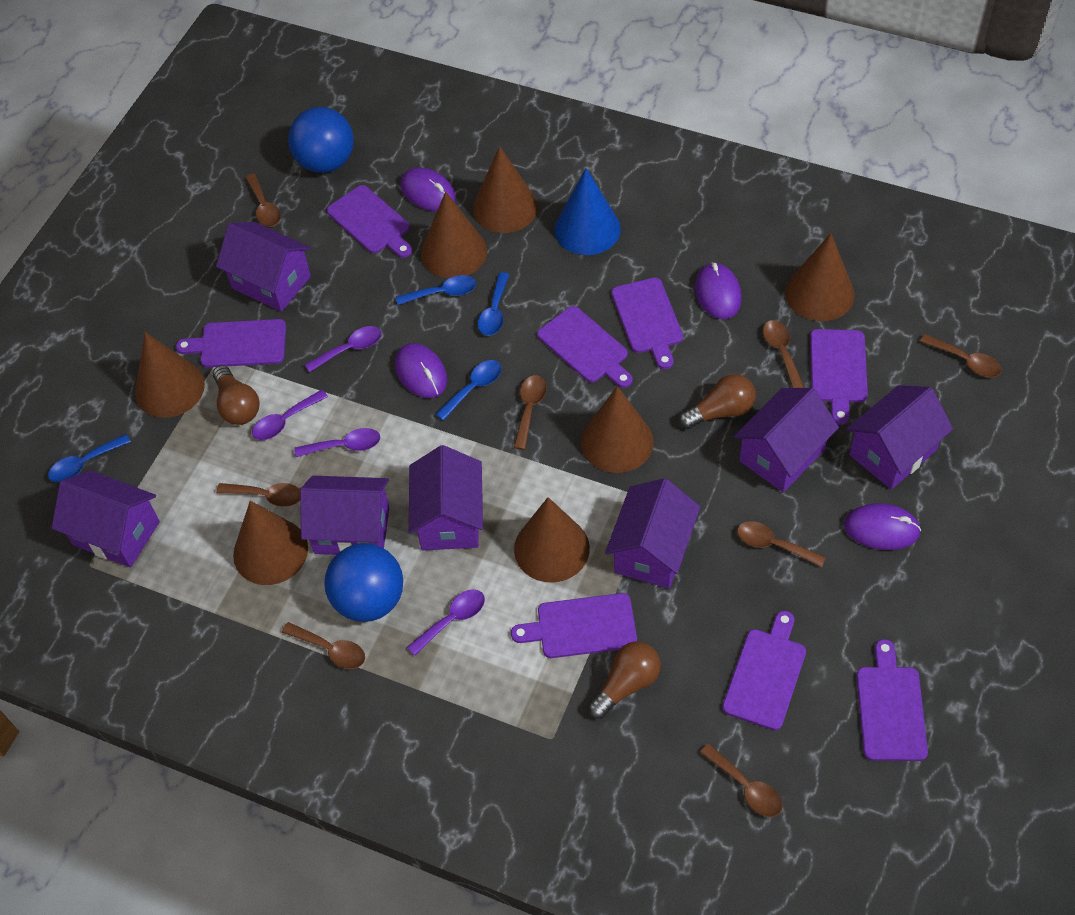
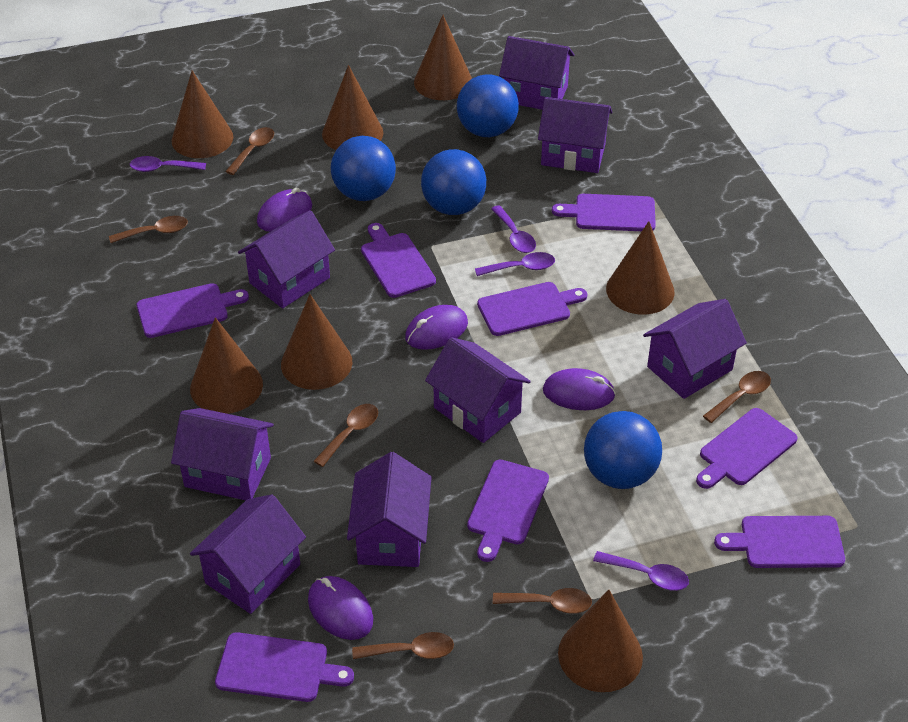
blue ball: [288,107,354,173] [324,543,403,622] = 2 -> [331,136,396,201] [421,149,486,215] [457,74,519,137] [584,411,662,489] = 4
blue cone: [555,168,621,255] = 1 -> none = 0
blue spoon: [48,434,131,482] [396,275,476,305] [436,360,502,421] [478,272,510,336] = 4 -> none = 0
brown light bulb: [213,365,259,425] [588,641,661,719] [679,374,756,429] = 3 -> none = 0
brown spoon: [216,483,300,507] [245,174,281,227] [282,622,365,669] [514,375,547,450] [700,743,782,817] [737,521,826,567] [763,320,804,388] [920,334,1002,377] = 8 -> [109,216,188,243] [225,127,274,175] [314,404,378,467] [352,632,454,659] [493,588,592,614] [703,371,771,423] = 6
purple house: [51,470,160,567] [216,222,311,312] [300,476,389,555] [409,445,483,551] [605,478,700,589] [734,388,839,492] [846,385,953,489] = 7 -> [171,408,274,500] [190,495,306,614] [238,210,335,308] [347,452,432,567] [425,337,531,443] [499,36,575,110] [538,97,612,173] [643,299,747,399] = 8

